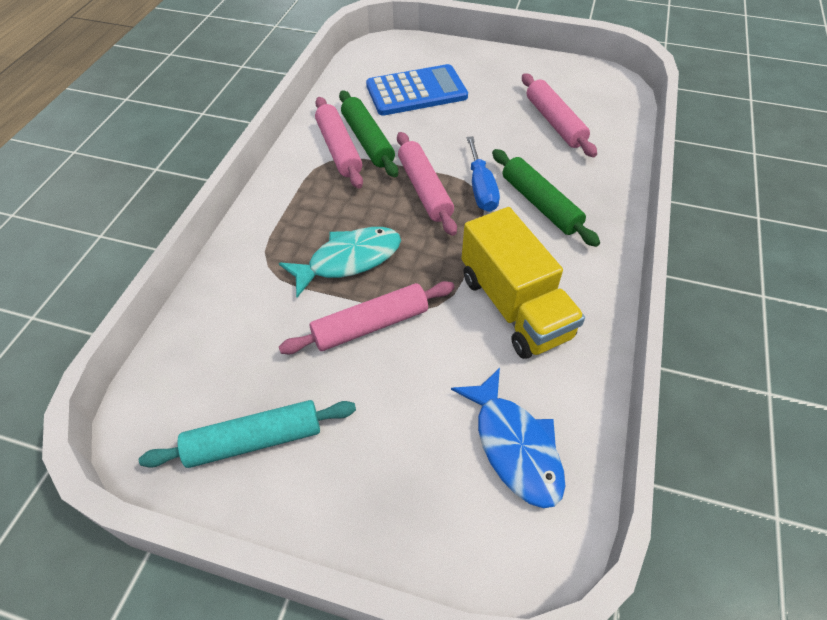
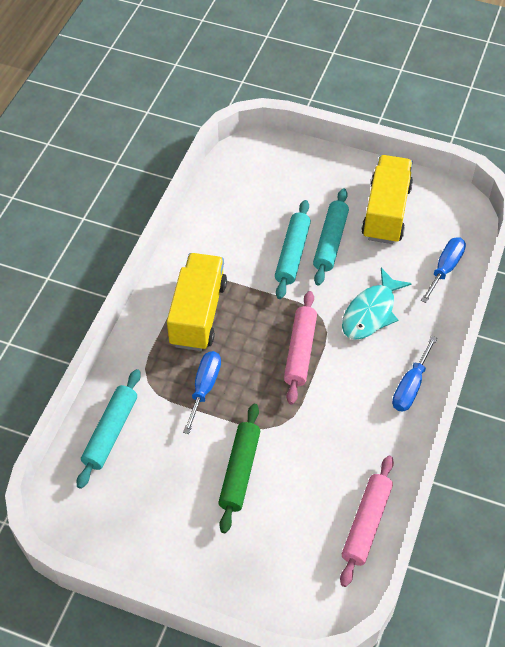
blue calculator: [366,64,468,116] = 1 -> none = 0
blue fish: [451,368,566,508] = 1 -> none = 0
blue screwdriver: [466,136,500,212] = 1 -> [183,351,221,434] [392,336,437,412] [421,237,466,303] = 3
green rolling pin: [339,90,398,178] [492,149,600,247] = 2 -> [218,404,261,533] = 1
pink rolling pin: [279,281,455,354] [315,97,363,189] [397,132,457,236] [522,73,597,157] = 4 -> [284,291,317,404] [340,456,394,587] = 2
turquoise rolling pin: [139,400,356,468] = 1 -> [77,369,141,489] [275,200,311,299] [313,188,349,286] = 3
yellow truck: [461,207,585,359] = 1 -> [167,253,227,351] [361,155,413,244] = 2

